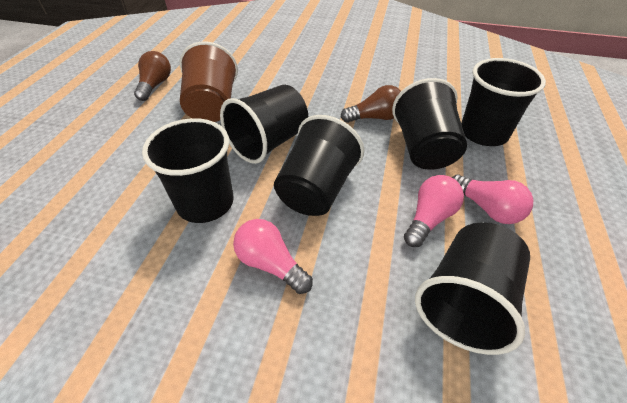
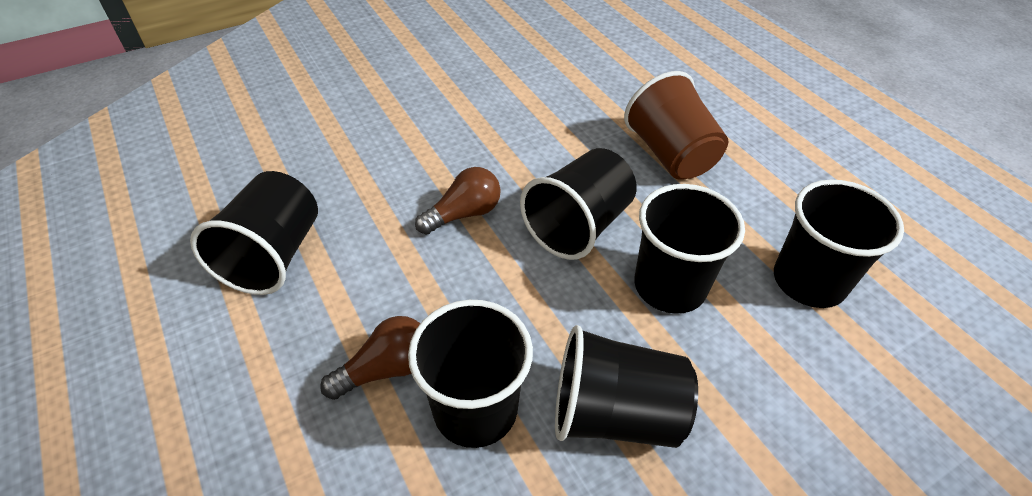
pink light bulb: [233,219,313,294] [404,175,464,247] [452,175,533,224] = 3 -> none = 0

